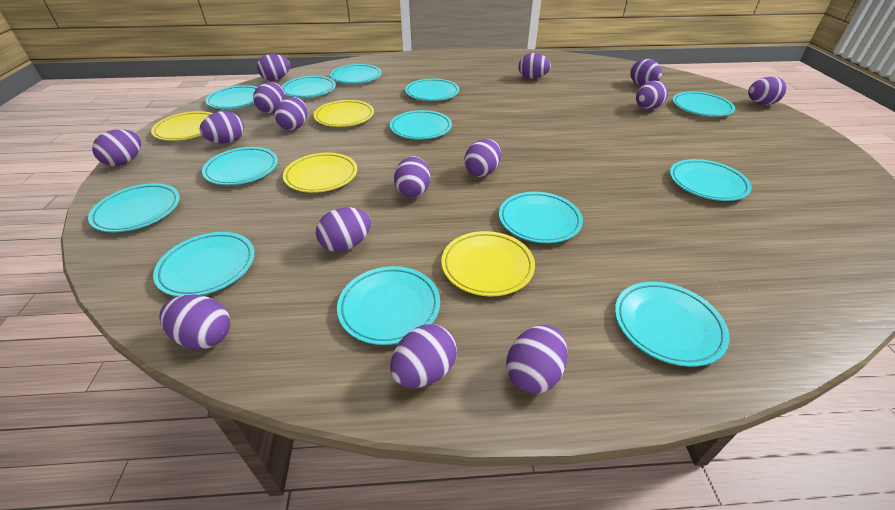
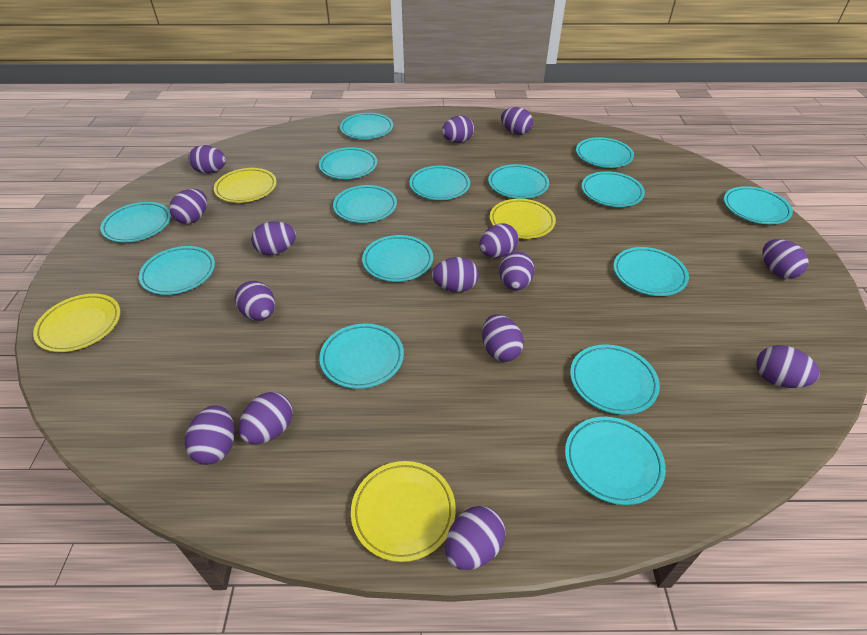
turquoise plate: [88,183,180,232] [153,232,255,297] [202,147,278,185] [205,85,257,109] [282,76,336,98] [330,64,381,84] [337,266,440,345] [390,110,452,140] [405,78,459,101] [499,192,583,243] [615,282,729,367] [670,159,752,201] [673,91,735,117] = 13 -> [100,202,171,242] [139,246,215,295] [319,147,377,179] [319,323,404,389] [333,185,397,223] [340,113,393,139] [362,235,433,282] [409,166,470,200] [488,164,549,199] [565,417,666,505] [570,345,660,415] [576,137,634,168] [581,171,645,207] [613,247,689,296] [724,186,793,224] = 15

